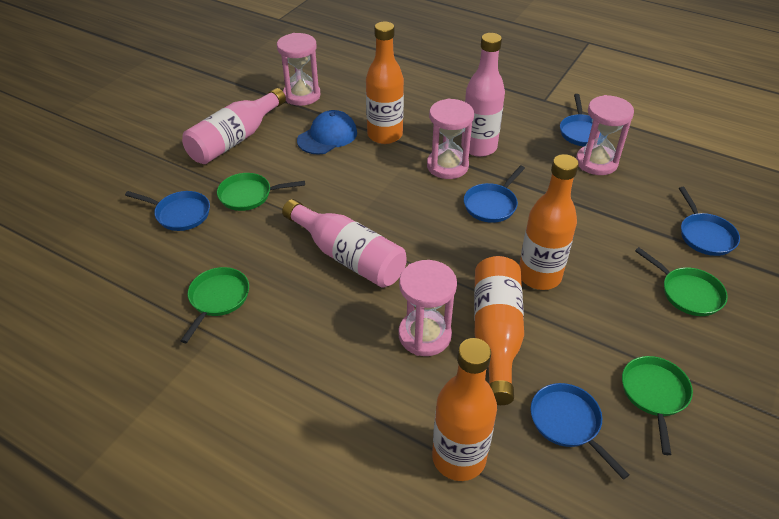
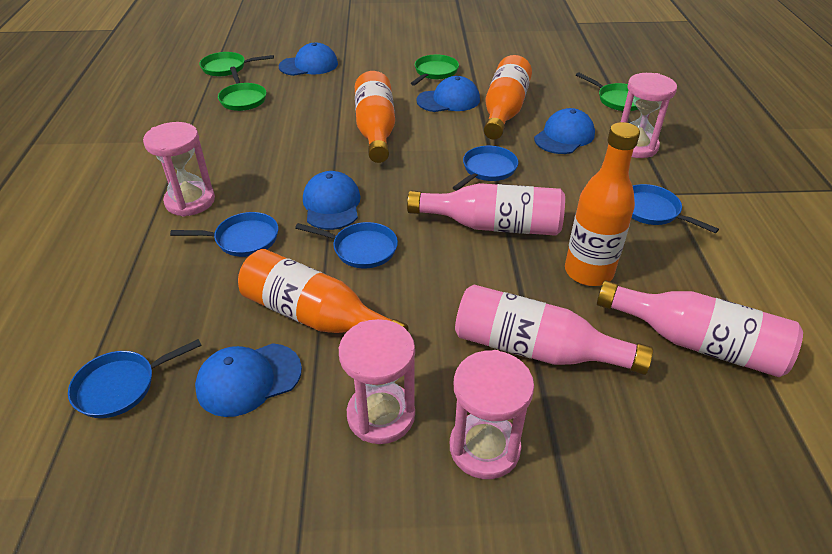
blue cap: [297,110,357,155] = 1 -> [195,343,302,417] [279,43,338,76] [303,171,361,230] [416,76,480,112] [534,108,595,154] = 5

